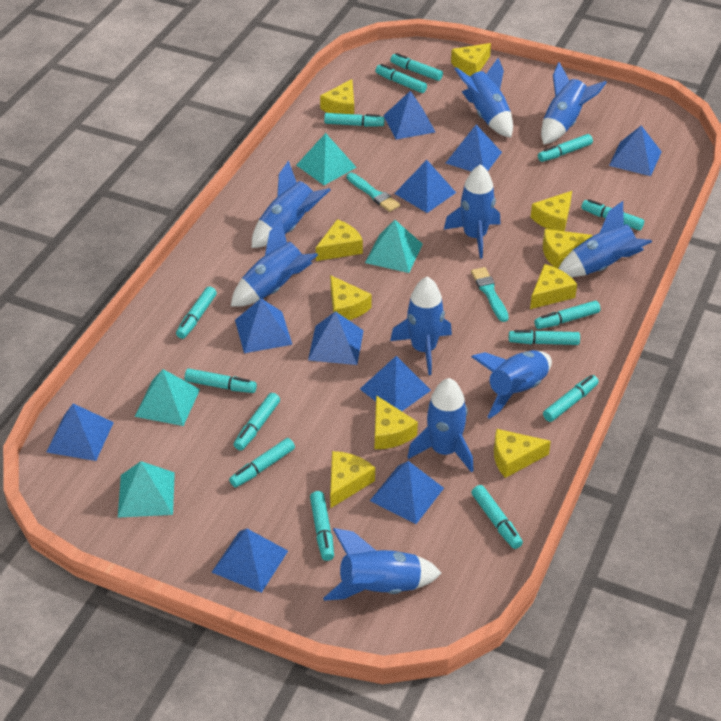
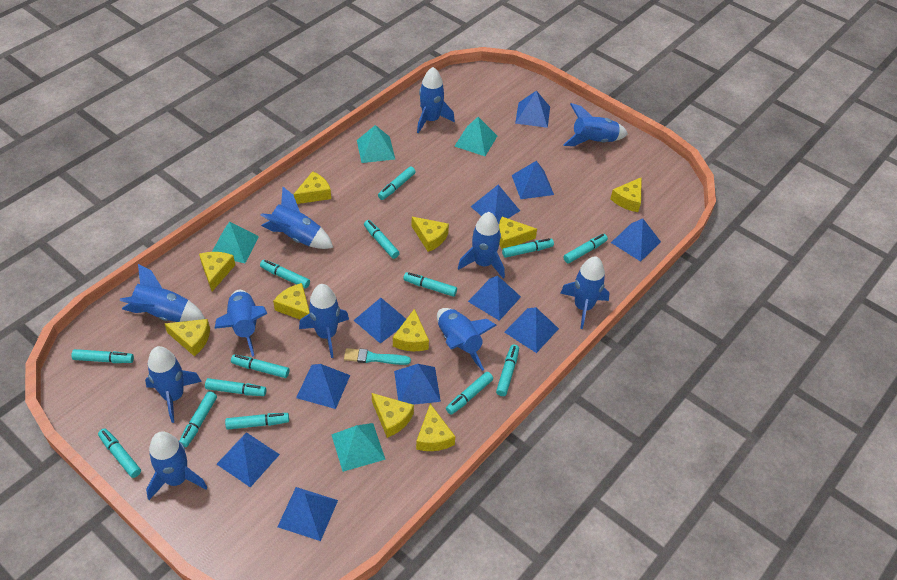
blue pyramid: [46,404,114,461] [212,529,288,593] [235,298,292,353] [308,311,364,365] [360,356,431,411] [370,461,444,524] [383,91,435,139] [394,160,456,213] [446,125,502,171] [609,126,662,176] = 10 -> [217,432,280,487] [277,487,338,541] [296,364,350,409] [353,298,406,344] [394,364,441,405] [468,276,521,321] [471,185,520,224] [504,307,559,353] [512,161,554,199] [515,91,550,128] [611,218,661,262] = 11
blue rocket: [231,220,318,307] [252,160,330,248] [323,528,441,601] [390,277,452,375] [407,378,474,473] [444,164,501,259] [455,58,513,138] [472,350,552,419] [541,62,607,145] [558,201,652,277] = 10 -> [119,264,205,322] [145,346,202,423] [146,431,207,500] [214,290,267,357] [261,187,333,249] [299,284,349,358] [417,67,455,133] [437,308,496,371] [458,212,505,279] [560,256,610,329] [563,103,628,146] = 11
turquoise brush: [347,173,400,212] [471,267,509,322] = 2 -> [344,348,411,365] = 1

